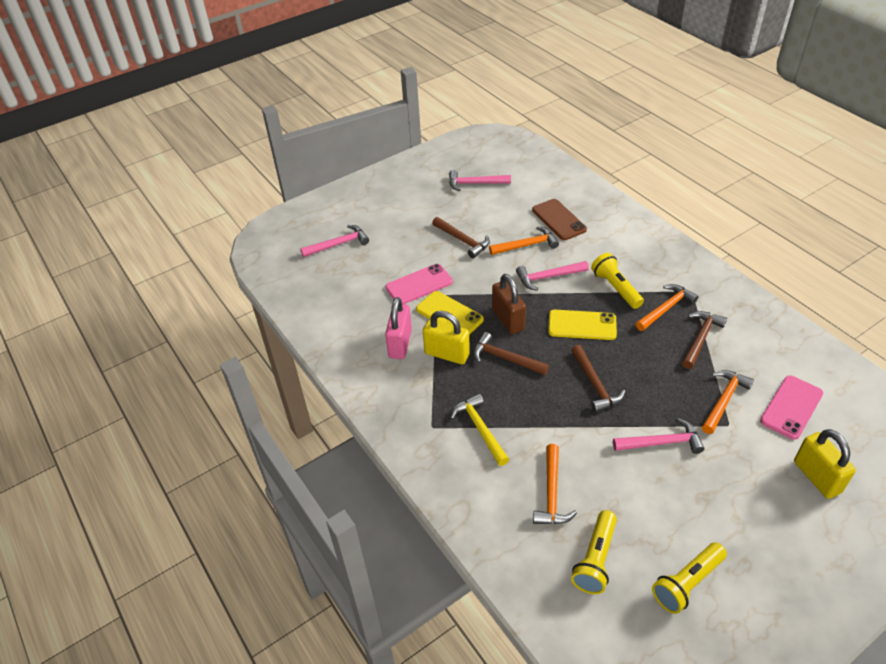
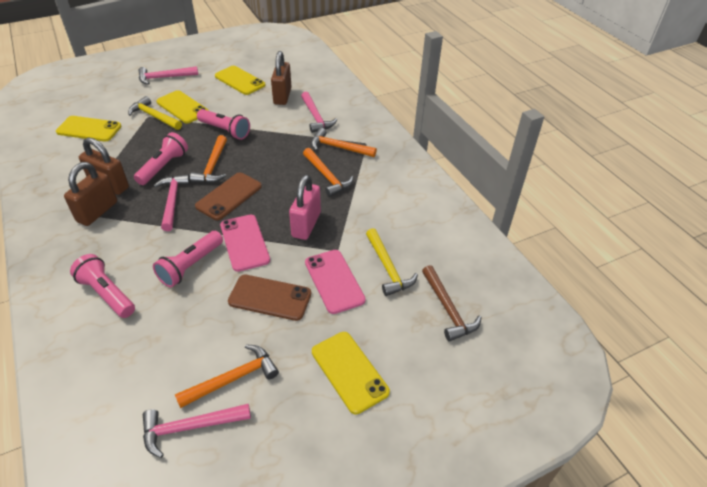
brown hammer: [432,217,490,258] [473,332,549,375] [571,345,625,413] [682,311,727,369] = 4 -> [422,265,482,341] = 1
brown padlock: [492,274,526,334] = 1 -> [64,162,117,226] [79,137,129,195] [271,51,292,105] = 3
brown phone: [532,199,587,240] = 1 -> [195,173,262,220] [228,275,311,321] = 2
pink flashlight: none = 0 -> [70,254,135,318] [134,132,188,185] [153,231,223,288] [197,109,250,140] = 4
yellow flashlight: [571,510,617,594] [591,253,644,309] [652,542,727,614] = 3 -> none = 0
yellow hammer: [450,394,509,466] = 1 -> [128,96,182,130] [366,228,418,296] = 2
yellow padlock: [423,311,470,364] [794,429,856,499] = 2 -> none = 0
yellow phone: [416,291,484,335] [548,310,617,340] = 2 -> [56,116,122,141] [156,90,209,124] [215,66,266,95] [312,332,390,414] = 4

